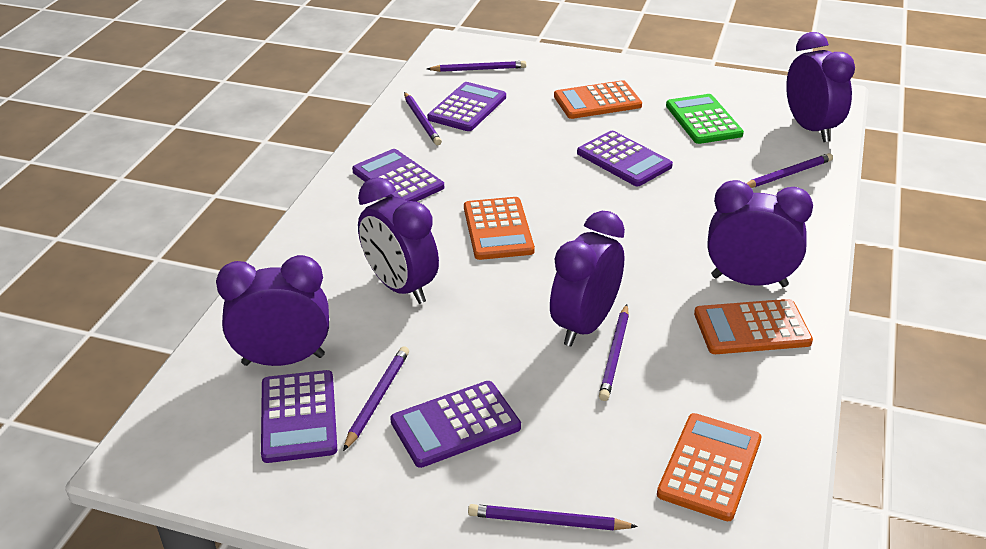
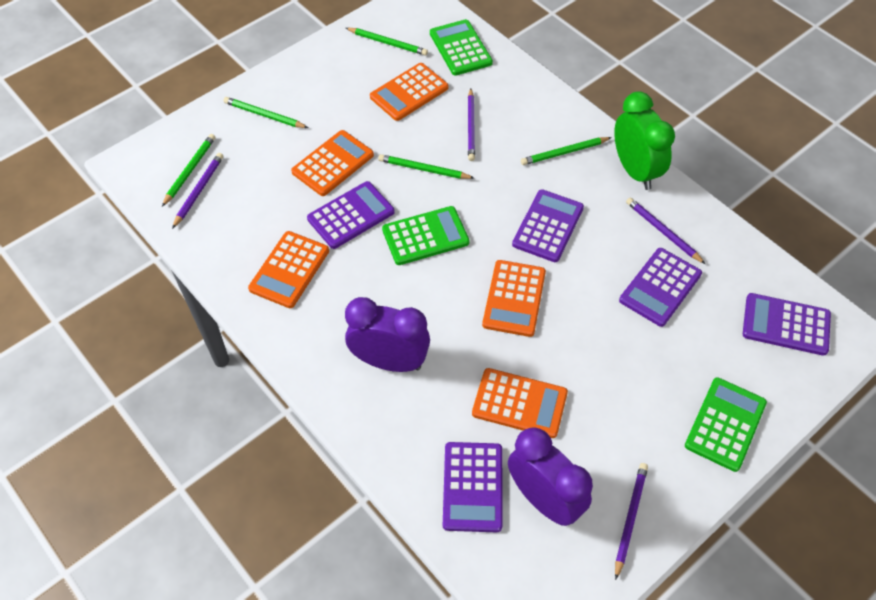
green calculator: [666,94,744,144] = 1 -> [382,206,469,265] [430,19,493,76] [685,378,767,472] = 3
green clock: none = 0 -> [614,91,675,190] = 1
green pencil: none = 0 -> [162,134,216,207] [224,97,308,128] [346,28,428,56] [378,154,474,179] [521,137,612,165] = 5
orange calculator: [464,197,535,260] [554,80,642,119] [657,413,761,521] [694,299,813,354] = 4 -> [248,231,329,308] [291,130,374,196] [370,63,449,121] [472,368,568,438] [482,260,546,337] = 5
purple clock: [216,255,329,366] [358,177,439,304] [550,211,625,346] [708,180,813,287] [786,32,855,142] = 5 -> [345,297,430,372] [508,427,593,526] = 2
purple pencil: [343,346,409,451] [404,92,442,145] [427,61,526,72] [468,504,638,531] [599,304,629,401] [746,153,833,188] = 6 -> [172,153,223,229] [468,88,475,161] [615,463,648,580] [626,198,705,264] = 4

